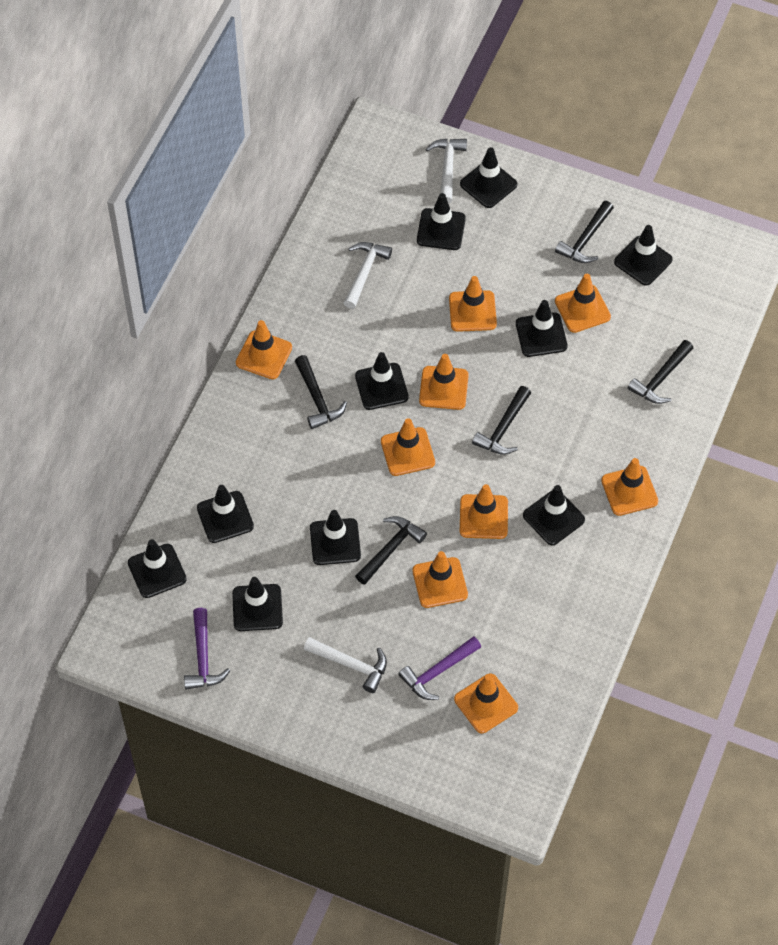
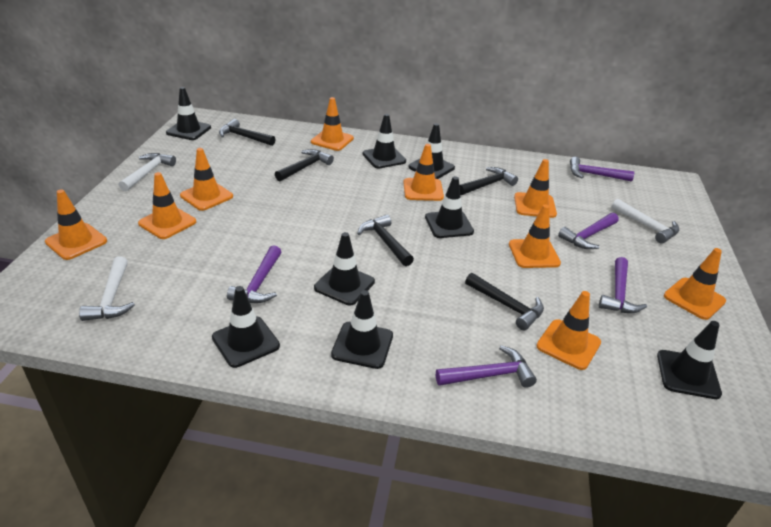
black traffic cone: [128,539,187,598] [197,485,254,543] [232,577,283,631] [310,510,361,565] [355,352,409,410] [417,193,466,250] [460,147,517,208] [516,300,567,357] [523,485,585,545] [614,225,673,286] = 10 -> [166,87,211,140] [212,286,280,368] [314,232,375,305] [331,290,393,369] [362,114,406,169] [408,123,455,179] [425,176,474,238] [657,321,722,399] = 8
purple hammer: [184,608,230,689] [398,636,481,700] = 2 -> [227,245,281,303] [436,346,537,388] [558,213,619,249] [570,157,634,181] [599,257,647,313] = 5

